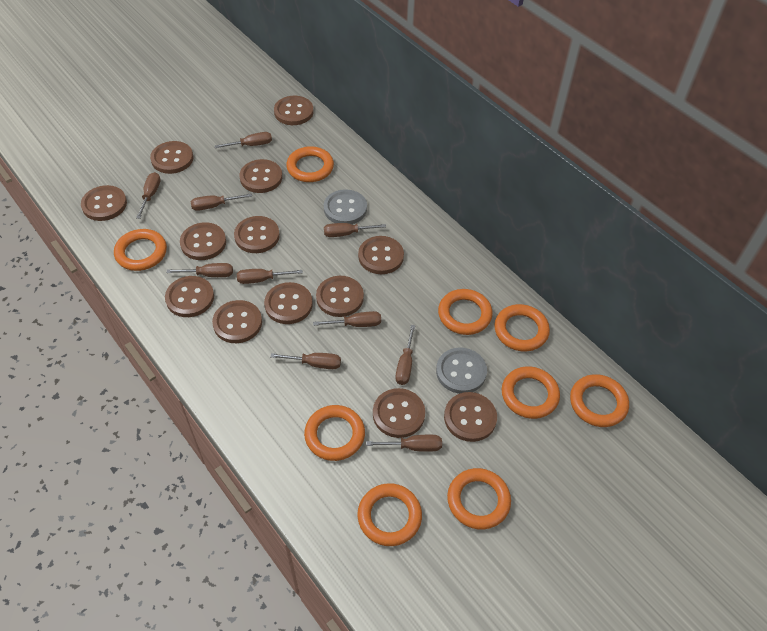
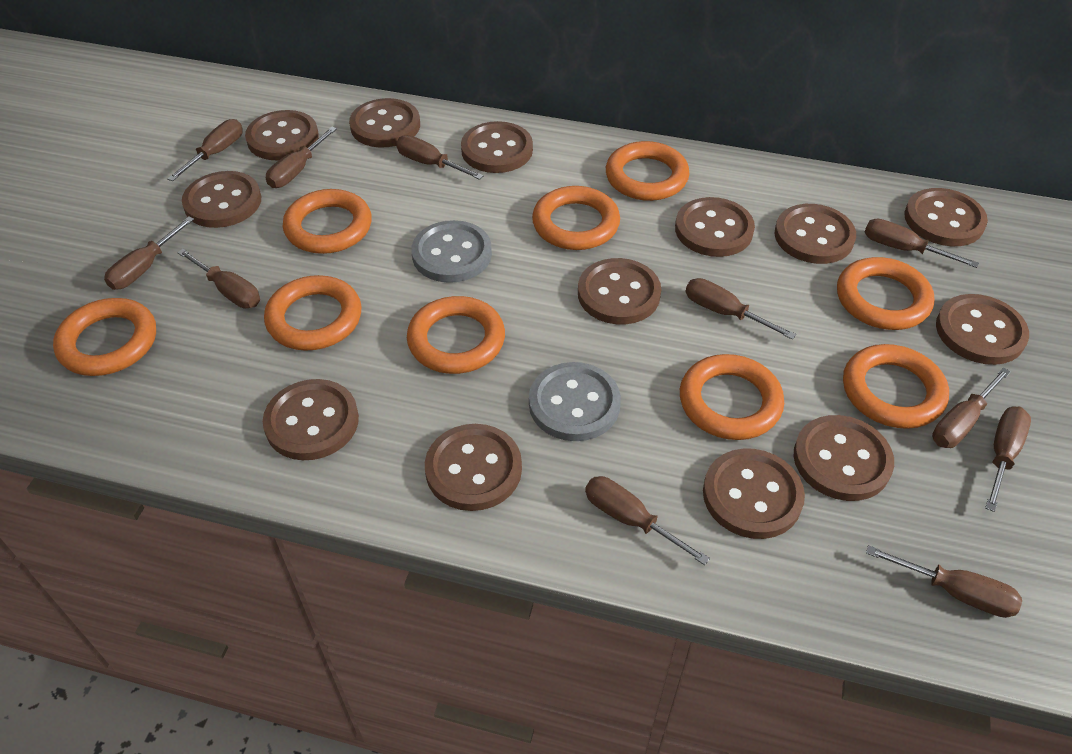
brown screwdriver: [136,172,161,219] [166,263,233,277] [191,193,252,211] [215,132,272,148] [237,269,303,284] [270,353,341,369] [313,311,381,327] [324,223,386,237] [366,435,442,452] [395,325,415,385] = 10 -> [104,216,194,290] [167,119,243,181] [177,249,260,308] [266,127,337,188] [396,135,484,180] [585,476,710,565] [686,278,796,340] [864,218,979,268] [866,545,1022,618] [932,367,1010,448] [985,406,1031,512] = 11

